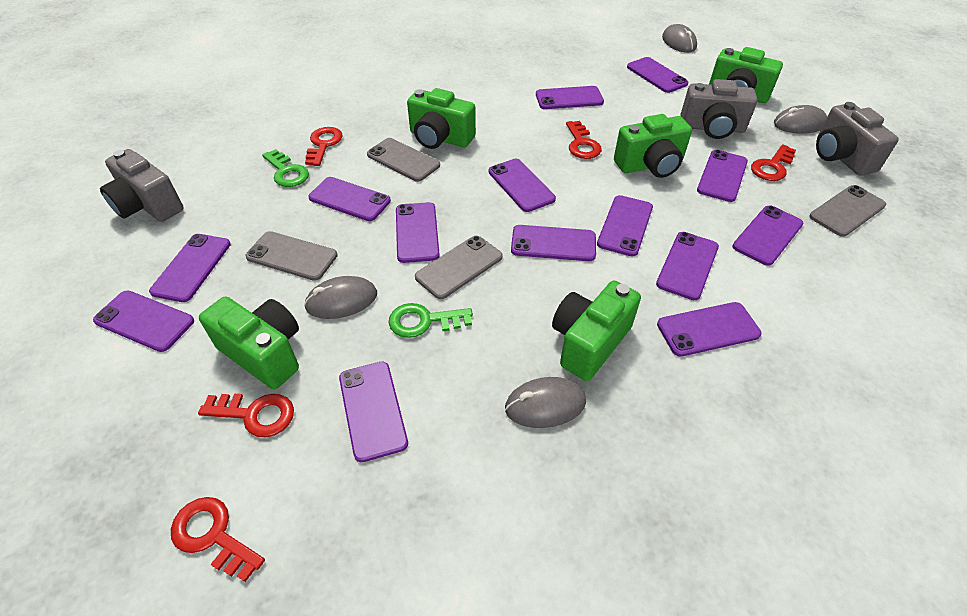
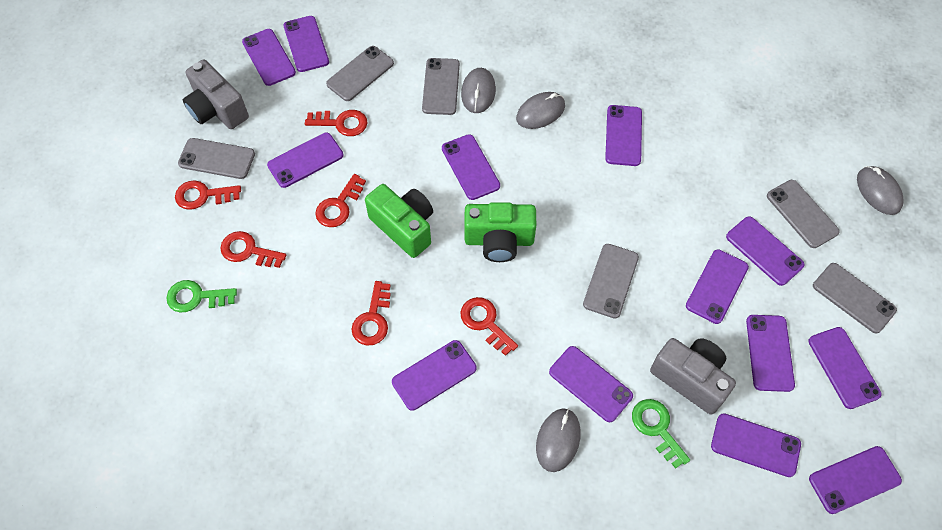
green camera: [199,297,299,389] [407,88,476,149] [552,281,641,381] [614,114,692,178] [709,47,783,103] = 5 -> [365,184,433,258] [464,202,536,262] = 2
grey camera: [100,149,184,222] [680,79,758,139] [816,102,899,176] = 3 -> [183,59,249,129] [650,338,736,415] = 2
grey phone: [246,231,338,281] [367,138,440,182] [415,236,503,299] [809,185,886,237] = 4 -> [178,138,255,179] [326,46,394,101] [422,58,460,115] [583,244,639,318] [767,180,840,248] [813,263,897,333] = 6
purple phone: [93,291,194,352] [149,234,231,302] [308,177,391,221] [339,362,408,462] [396,202,440,263] [489,159,556,212] [511,225,596,261] [536,86,604,109] [597,195,653,257] [627,57,689,93] [656,232,719,300] [657,302,762,357] [697,150,748,202] [732,206,803,266] = 14 -> [242,29,296,86] [267,133,344,188] [284,16,329,72] [392,340,477,411] [442,134,500,200] [549,346,633,422] [605,105,642,166] [686,249,749,324] [711,413,801,477] [726,216,805,286] [746,315,795,392] [808,327,882,409] [809,446,902,514] = 13
red key: [171,497,265,582] [198,394,294,437] [305,127,343,166] [566,121,602,159] [751,144,796,181] = 5 -> [175,180,241,210] [220,231,287,268] [305,110,367,136] [315,174,366,227] [352,281,391,345] [460,297,518,356] = 6

